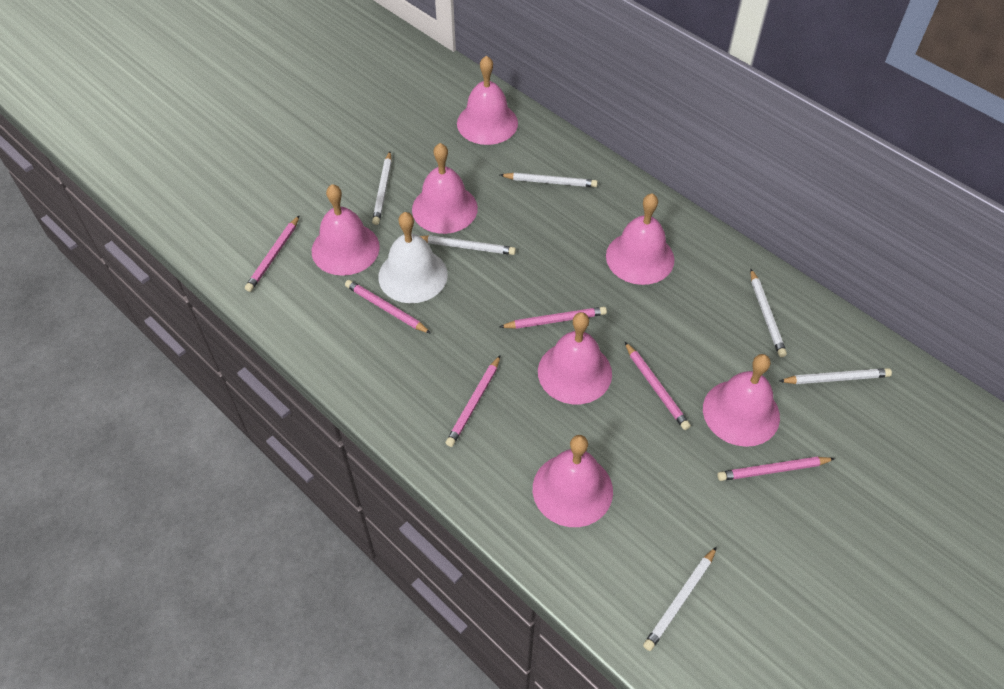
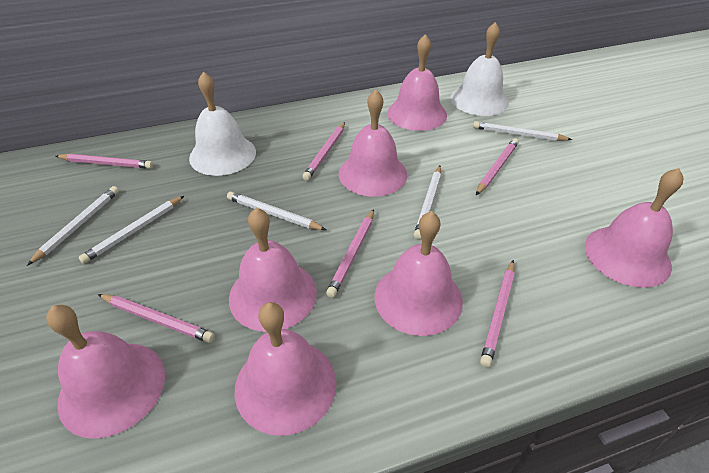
white bell: [378,212,448,303] = 1 -> [189,72,256,176] [451,22,509,116] = 2
white pencil: [372,151,392,225] [420,235,516,255] [500,173,598,187] [643,546,717,651] [750,269,787,357] [779,368,892,384] = 6 -> [27,186,119,266] [78,196,184,264] [227,192,326,230] [414,166,441,239] [473,121,572,141] = 5

